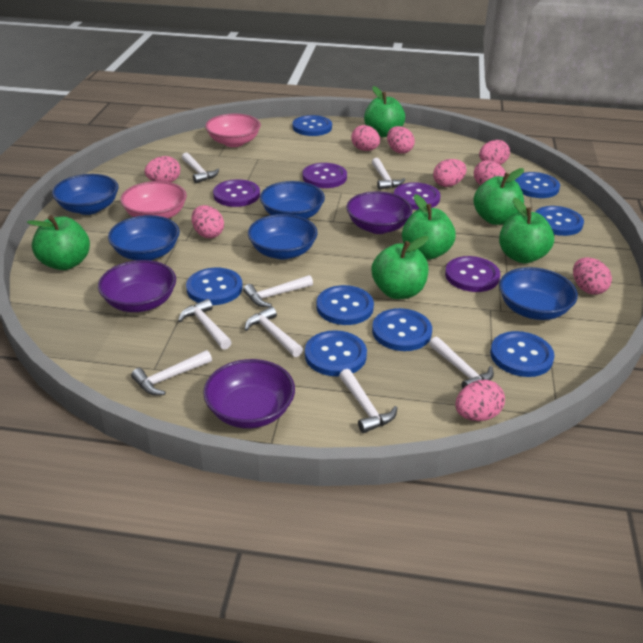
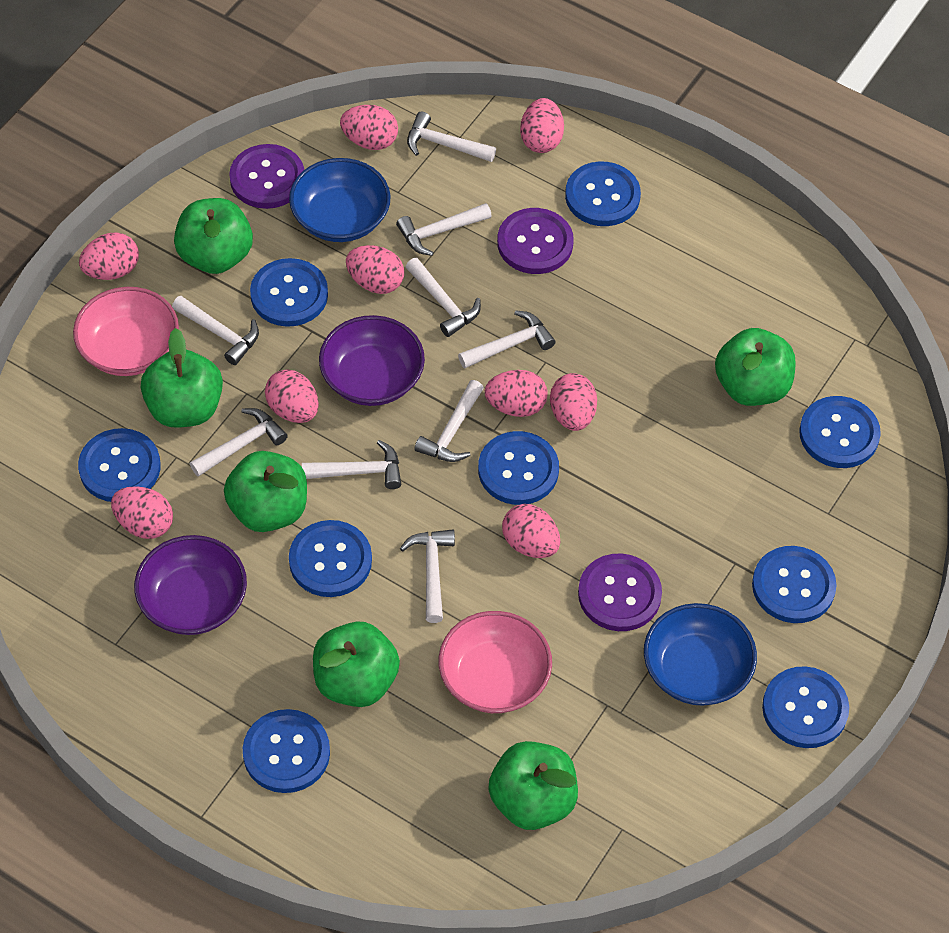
blue bowl: [52,174,119,215] [108,215,180,261] [248,214,318,259] [260,181,325,219] [499,267,578,320] = 5 -> [289,158,391,242] [644,603,757,706] = 2
blue button: [186,268,243,305] [293,115,332,136] [305,330,367,376] [316,285,374,325] [372,308,432,351] [490,331,555,377] [515,172,560,198] [535,206,584,236] = 8 -> [78,428,161,502] [243,709,330,793] [250,258,328,327] [289,520,372,597] [478,431,559,505] [565,161,641,226] [752,546,837,623] [762,666,849,748] [799,396,881,468] = 9
purple bowl: [98,260,176,312] [203,359,295,429] [346,191,413,234] = 3 -> [134,535,247,635] [319,315,425,406] = 2
purple button: [213,179,260,207] [303,163,347,188] [394,182,440,210] [445,256,500,292] = 4 -> [229,144,304,209] [497,208,574,274] [578,553,662,631] = 3
white hammer: [131,350,212,395] [178,299,232,350] [182,152,219,183] [243,275,313,307] [245,306,303,357] [339,369,397,433] [372,158,405,190] [429,337,494,389] = 8 -> [172,296,259,365] [190,408,288,477] [302,440,401,489] [396,203,492,256] [400,530,455,623] [406,258,481,337] [407,111,496,162] [414,380,484,462] [458,310,555,369] = 9

